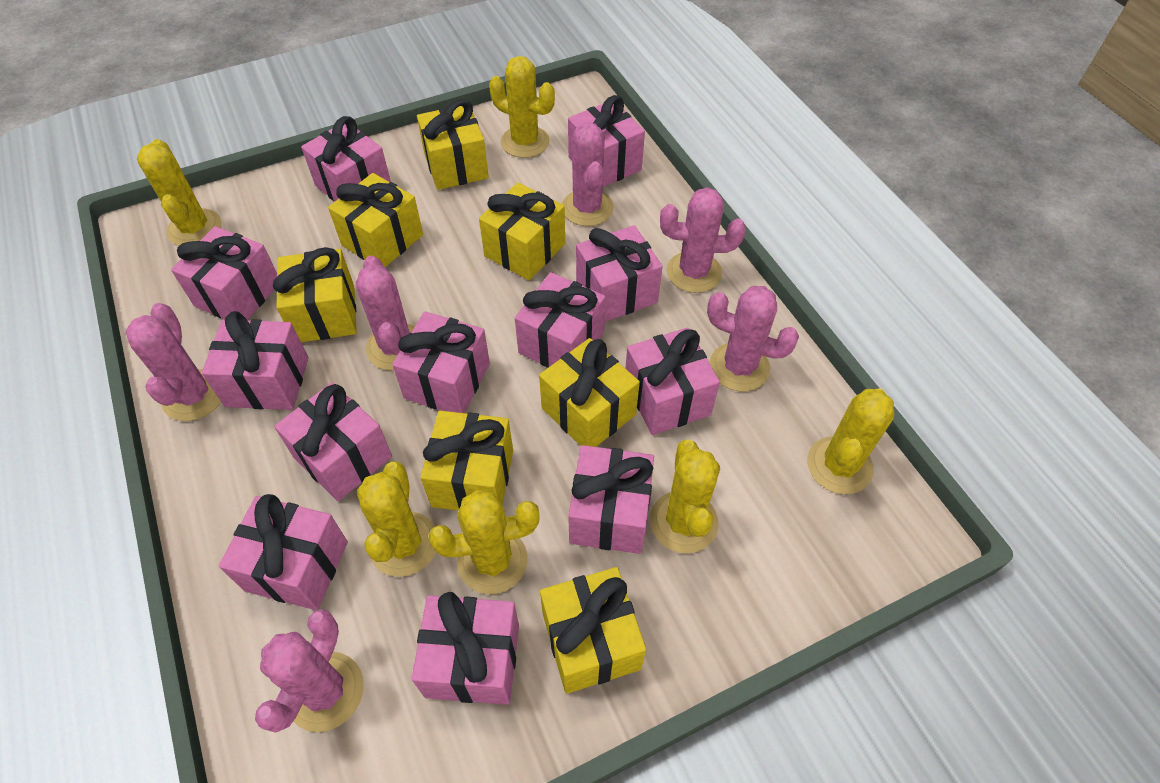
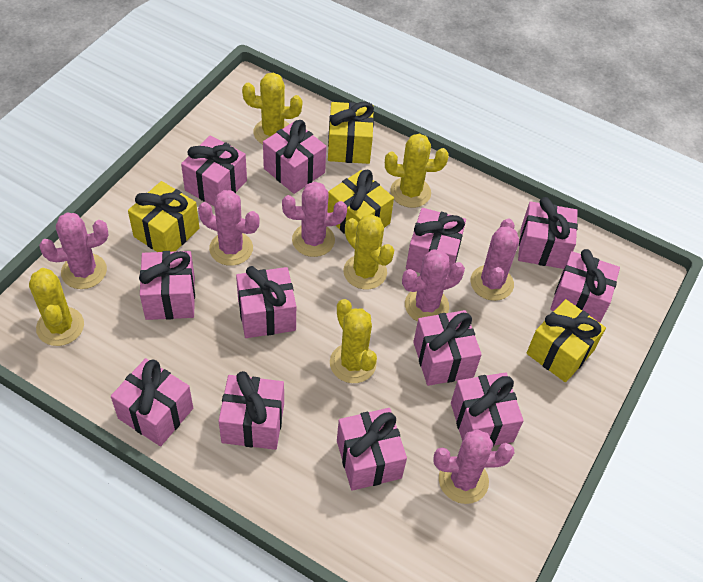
yellow cactus: [137,139,222,246] [357,462,436,577] [429,490,540,594] [489,56,555,158] [650,440,720,553] [807,389,894,494] = 6 -> [29,268,84,346] [242,73,302,144] [330,299,377,383] [343,214,394,289] [385,133,449,208] = 5
yellow gift: [273,247,357,342] [328,173,423,267] [417,99,489,190] [420,411,513,511] [479,183,565,280] [539,338,640,447] [540,567,646,694] = 7 -> [128,181,199,252] [327,170,394,234] [328,102,374,164] [527,299,606,382] = 4

